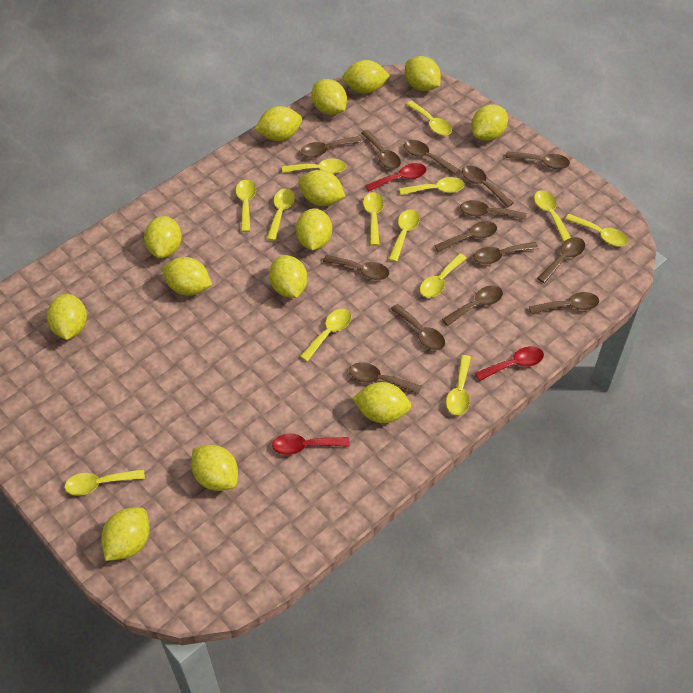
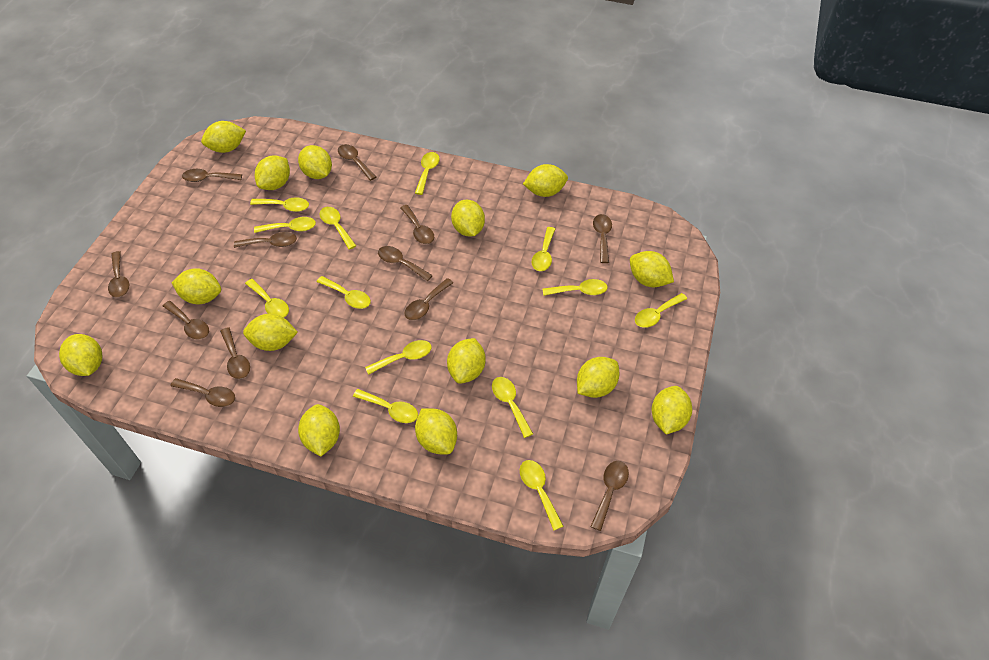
brown spoon: [301,136,361,158] [323,255,389,280] [349,362,422,394] [361,130,401,169] [391,304,445,350] [404,140,460,175] [434,221,497,252] [442,285,503,326] [460,200,527,220] [462,165,513,208] [473,242,539,264] [505,152,570,169] [529,292,599,314] [537,237,585,283] = 14 -> [108,251,129,298] [163,301,209,340] [170,378,235,407] [182,169,242,182] [220,327,250,379] [234,232,297,248] [338,144,376,181] [378,246,433,281] [400,205,434,244] [405,278,453,320] [590,461,629,531] [593,214,612,263] = 12
red spoon: [272,433,350,455] [365,163,426,191] [475,346,544,381] = 3 -> none = 0

